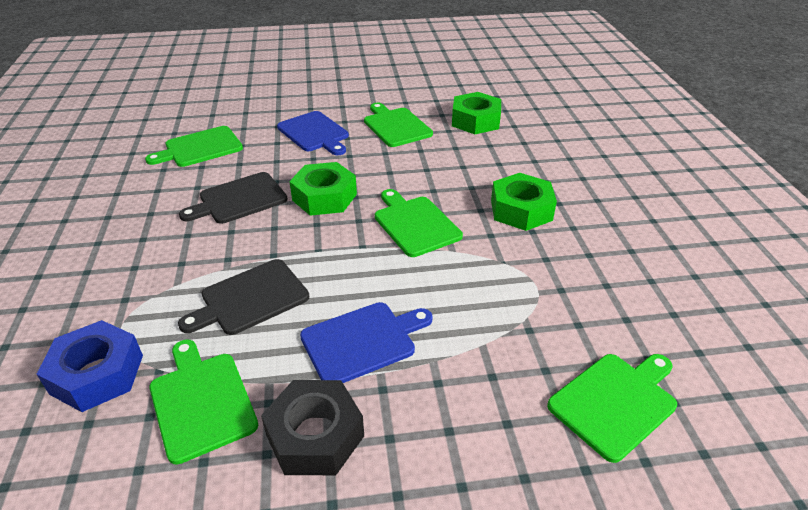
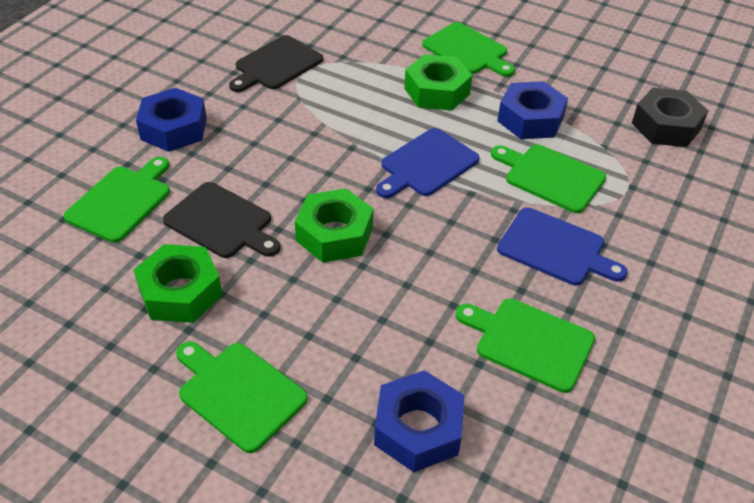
blue nut: [37,320,143,412] = 1 -> [136,88,207,152] [374,370,464,472] [497,81,568,139] = 3

